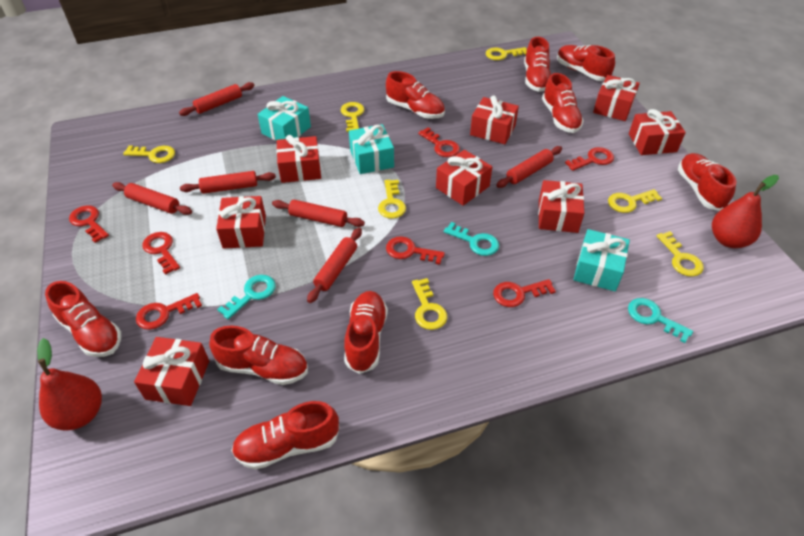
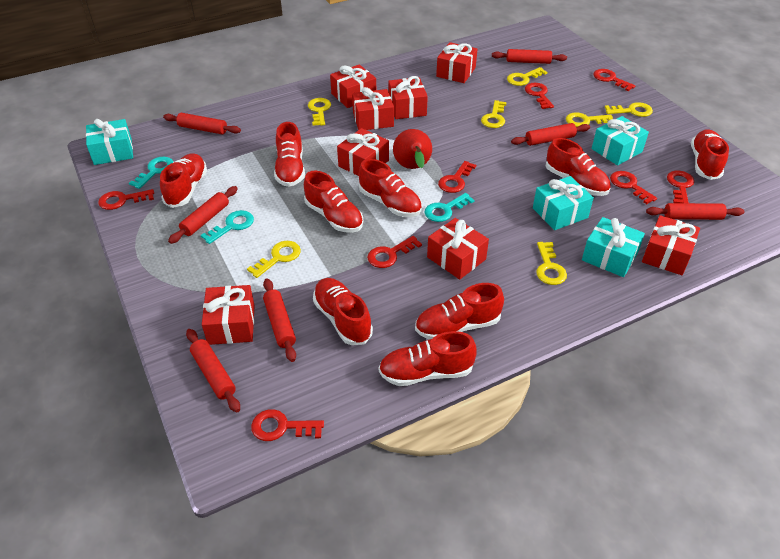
red key: [69,206,109,243] [136,293,202,330] [142,232,180,275] [386,236,445,265] [418,127,460,157] [493,279,556,307] [565,147,614,171] = 7 -> [98,189,154,210] [251,409,324,441] [367,236,422,268] [438,161,476,193] [525,83,554,109] [593,69,635,91] [610,171,657,204] [667,170,694,203] = 8
red pear: [37,338,102,431] [712,175,779,248] = 2 -> [393,129,432,169] = 1
red rolling pin: [112,182,192,215] [179,82,254,116] [180,171,276,194] [272,200,365,227] [307,228,362,303] [496,146,562,188] = 6 -> [163,113,241,134] [168,186,238,244] [186,329,240,413] [263,278,296,362] [492,49,567,64] [511,123,590,146] [646,203,745,220] = 7
turquoise gift: [258,96,311,141] [349,124,394,174] [573,229,630,292] = 3 -> [86,119,133,165] [533,176,594,230] [582,217,645,277] [592,116,649,166] = 4

